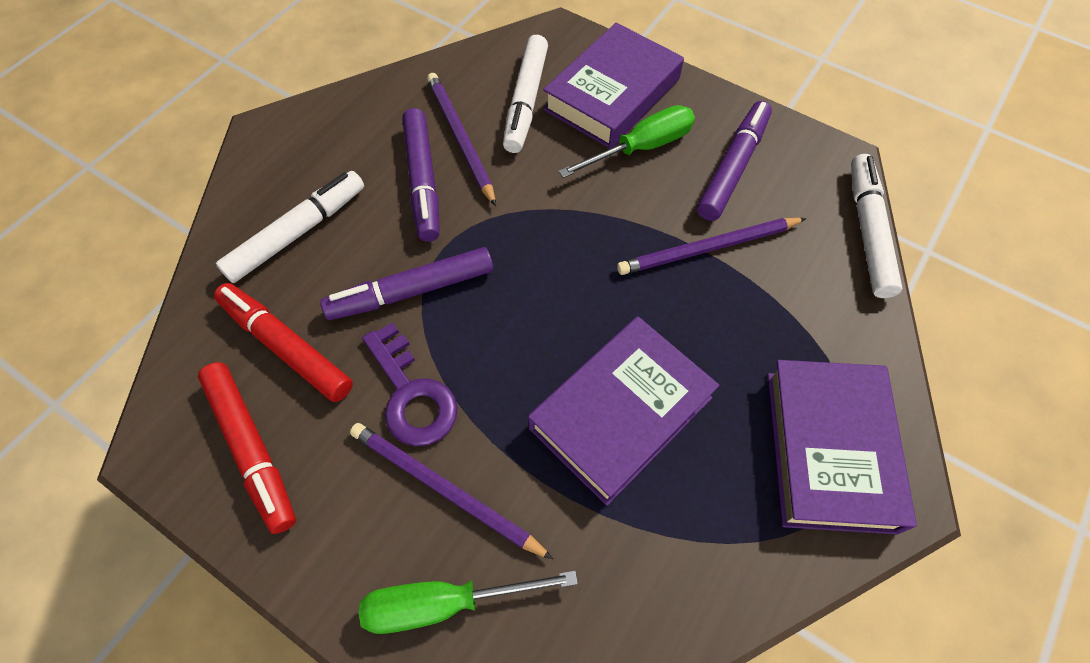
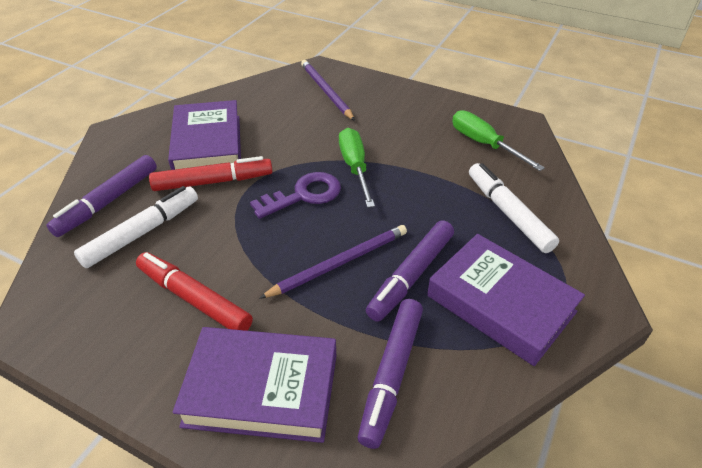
purple pencil: [350,423,553,559] [427,73,496,206] [617,218,807,275] = 3 -> [259,225,407,299] [301,60,355,121] = 2
white marker: [216,171,364,283] [503,35,548,153] [851,154,902,298] = 3 -> [74,186,198,268] [469,163,559,253] = 2

